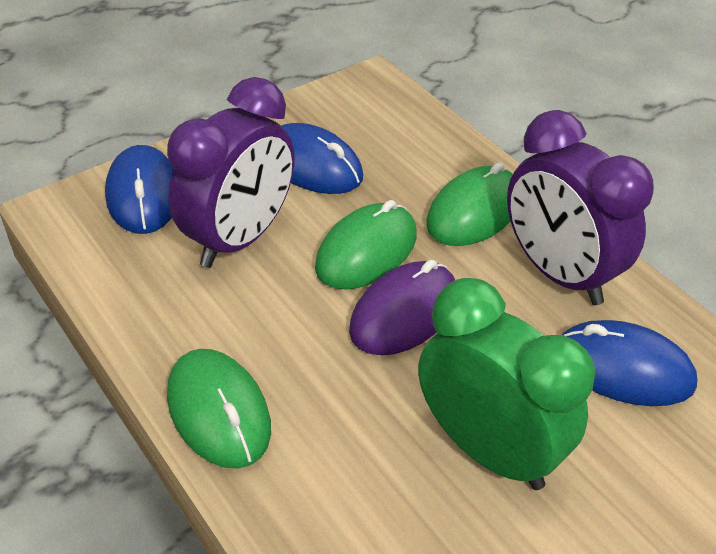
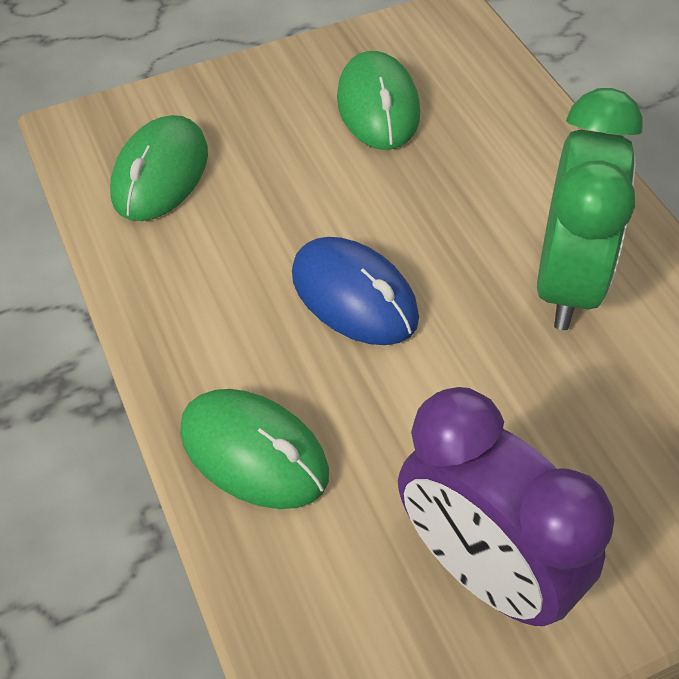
blue mouse: [105,145,174,234] [281,123,363,194] [562,320,697,406] = 3 -> [292,237,419,345] = 1
purple clock: [167,77,295,268] [507,110,654,305] = 2 -> [398,387,614,626] = 1
purple mouse: [349,259,455,355] = 1 -> none = 0

